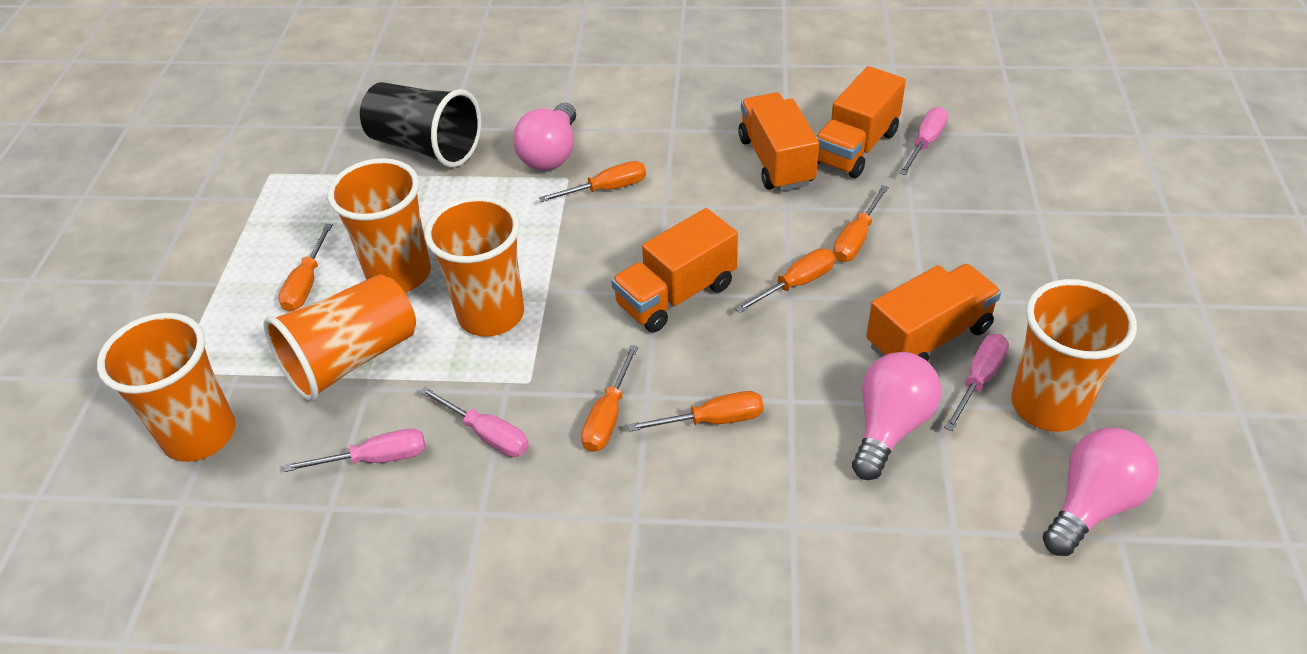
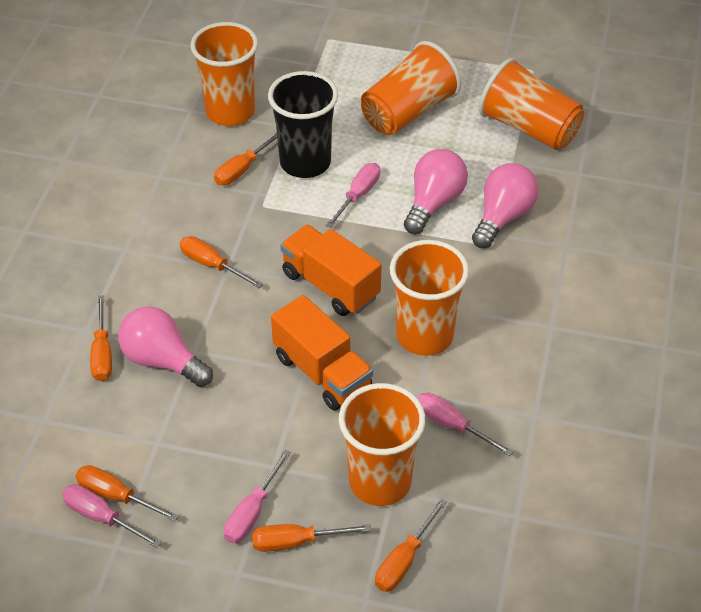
orange truck: [611,208,738,332] [738,92,819,191] [816,66,906,178] [866,264,1001,361] = 4 -> [271,295,373,411] [280,225,381,316] = 2

